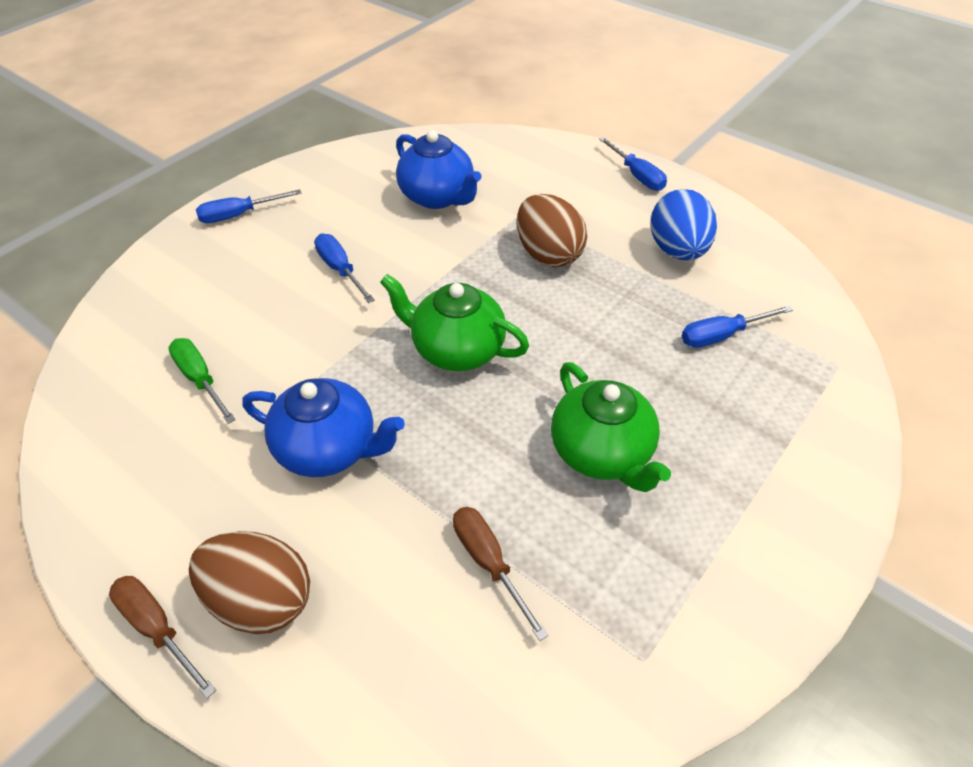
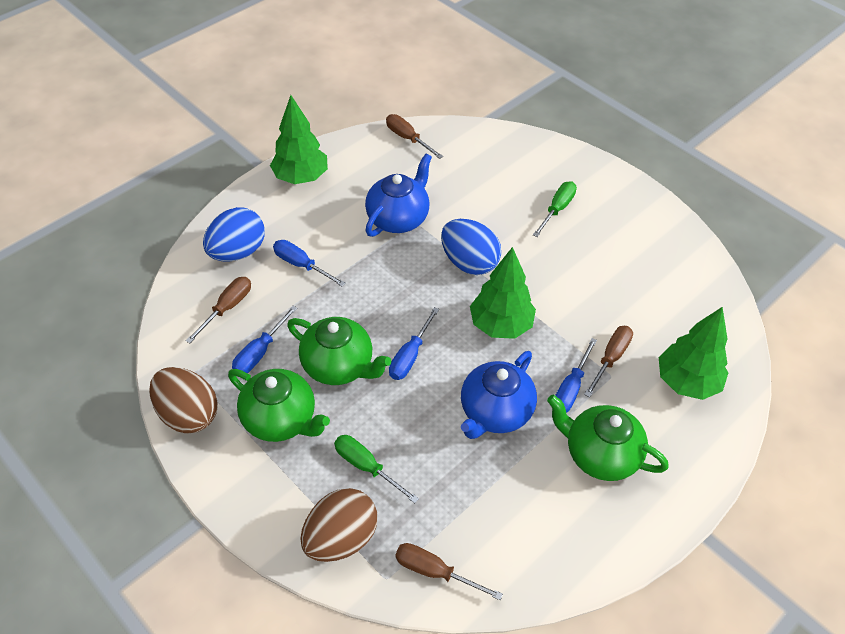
blue egg: [650,189,717,260] = 1 -> [203,207,265,262] [441,219,501,275] = 2
brown screwdriver: [109,576,216,698] [453,507,548,641] = 2 -> [186,277,251,343] [386,114,443,159] [395,543,503,600] [584,326,633,397] = 4
green screwdriver: [168,338,236,424] = 1 -> [334,435,419,503] [533,182,577,237] = 2
green teapot: [380,274,529,371] [551,362,671,492] = 2 -> [228,369,330,442] [287,317,391,385] [547,395,669,481] = 3
green tree: none = 0 -> [270,95,328,184] [470,247,536,339] [659,307,728,400] = 3

